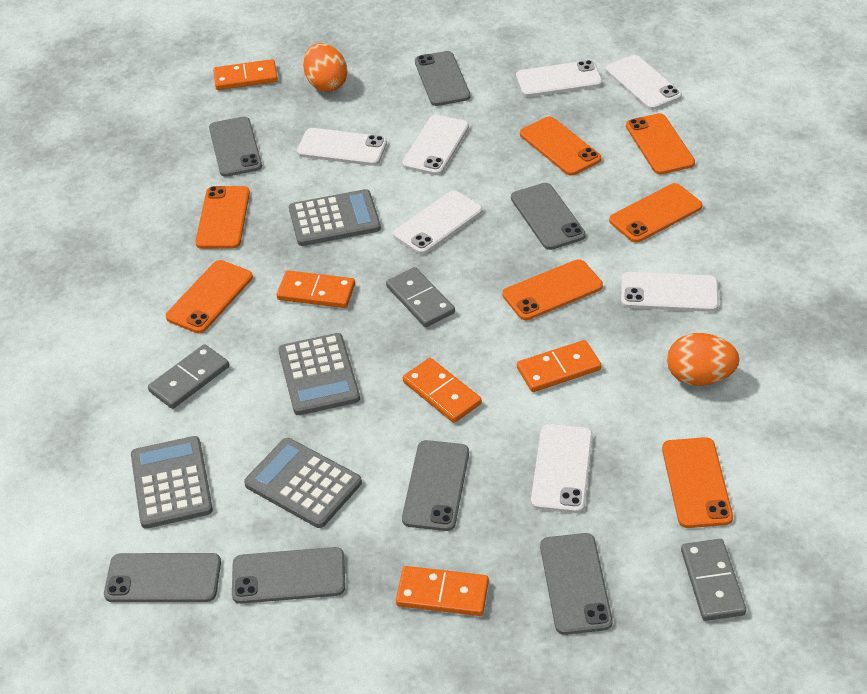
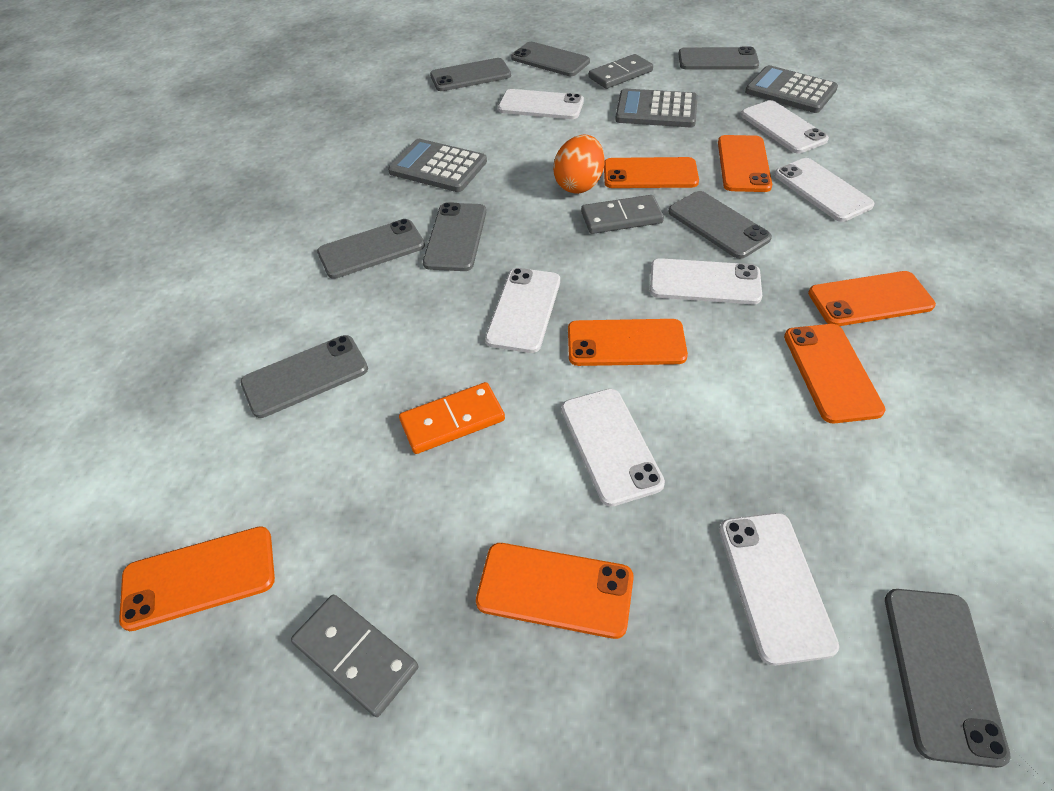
grey calculator: [131,436,213,529] [244,438,362,528] [278,333,360,415] [289,189,381,246] = 4 -> [388,139,487,192] [615,89,698,127] [745,65,838,113] = 3
grey phone: [104,553,221,602] [209,117,262,177] [232,547,345,604] [402,440,469,531] [415,51,470,106] [511,183,586,250] [540,533,613,635] = 7 -> [240,335,368,418] [317,219,425,279] [423,202,486,271] [430,58,511,91] [511,42,590,76] [668,191,772,259] [678,47,759,70] [885,589,1011,768] = 8
orange domino: [213,59,278,90] [277,270,355,308] [396,566,489,616] [403,358,482,423] [517,340,601,392] = 5 -> [399,382,505,454] = 1
orange egg: [303,43,348,92] [667,333,740,386] = 2 -> [553,135,605,194] = 1

